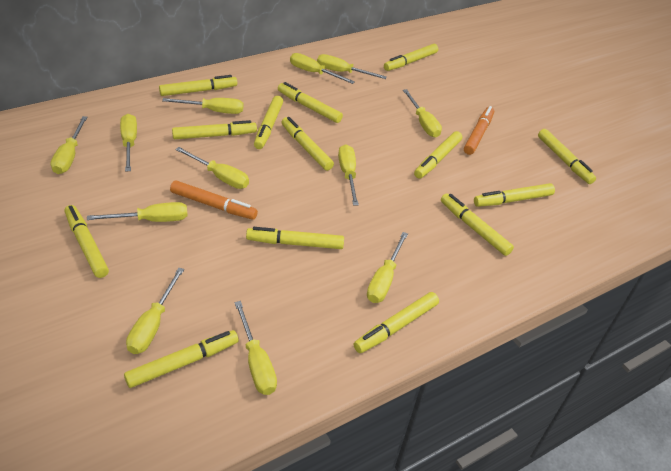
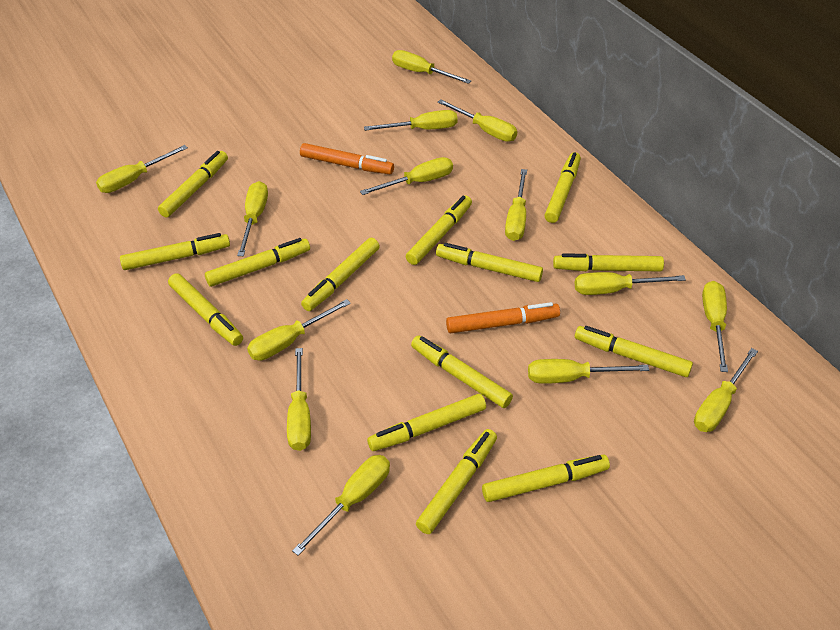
yellow screwdriver: [50,116,88,174] [87,202,188,222] [120,114,137,172] [126,268,184,354] [162,98,243,114] [175,147,249,189] [234,301,277,395] [290,53,355,84] [317,54,387,79] [338,144,359,206] [367,232,408,303] [403,89,442,137] = 12 -> [96,145,188,193] [237,181,268,256] [247,299,351,361] [287,348,311,451] [292,455,390,556] [360,157,453,195] [364,110,458,131] [392,50,471,84] [438,100,517,142] [505,169,527,241] [528,359,649,384] [575,272,686,295] [694,348,758,432] [702,281,728,372] = 14

